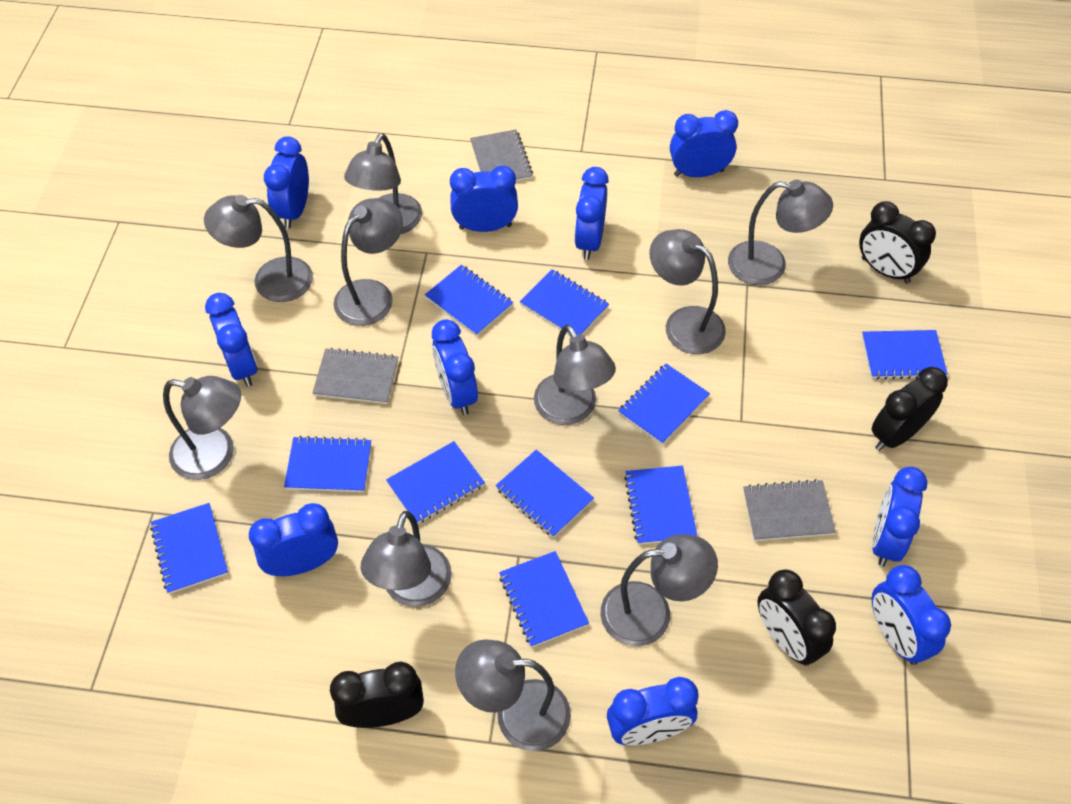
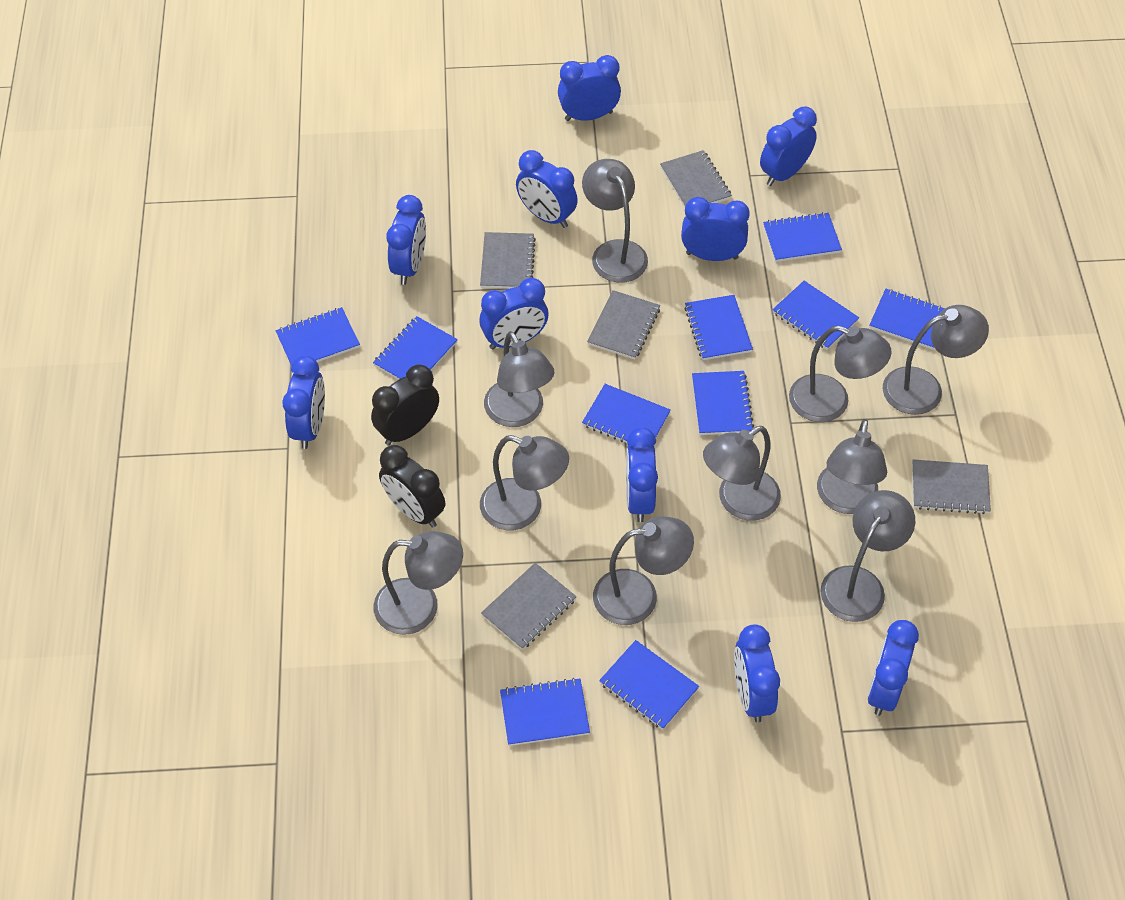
black clock: [330,662,424,728] [758,569,836,666] [859,201,936,284] [872,367,948,451] = 4 -> [371,365,439,446] [379,445,445,528] = 2
grey notebook: [313,348,398,404] [470,129,533,182] [743,479,836,541] = 3 -> [480,232,536,289] [481,563,577,650] [587,290,660,360] [660,150,732,207] [912,459,991,514] = 5

